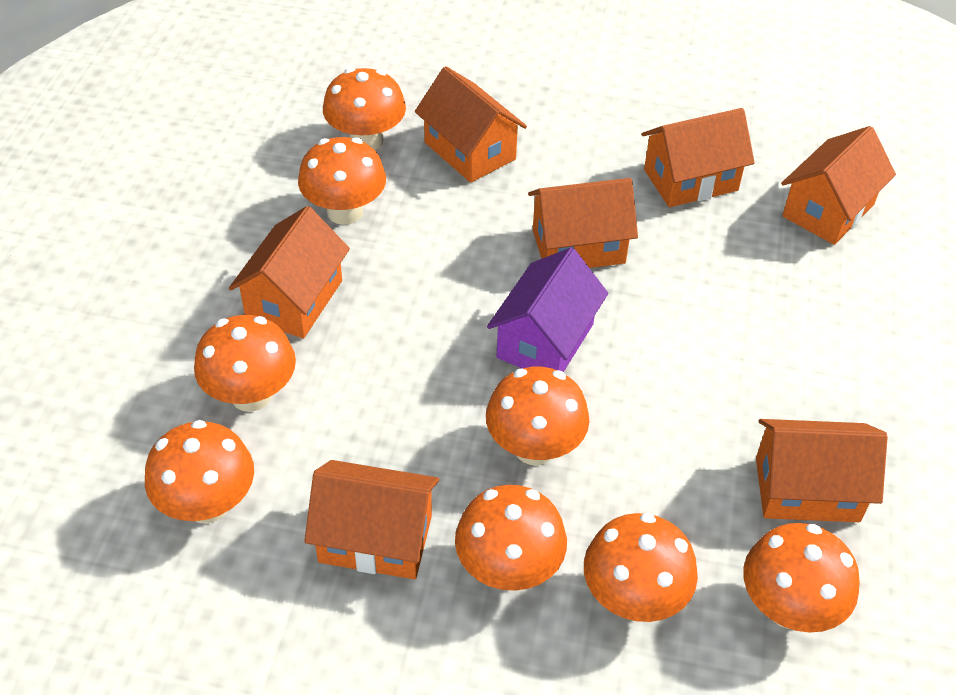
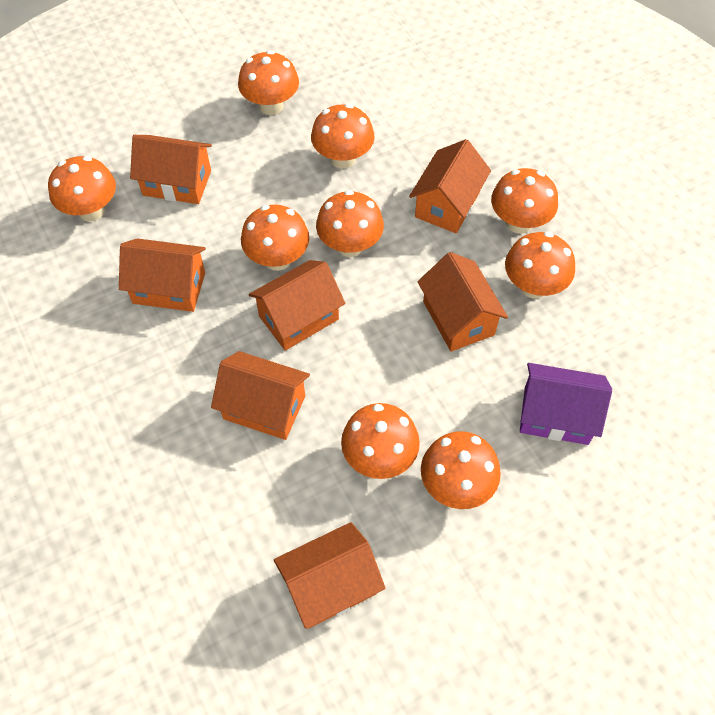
orange mushroom: [145,420,254,523] [194,315,296,412] [298,137,386,225] [323,68,406,150] [455,485,567,591] [486,367,589,465] [584,513,698,622] [743,523,860,633] = 8 -> [48,156,116,222] [238,50,299,115] [241,205,309,271] [311,104,375,169] [316,190,384,257] [341,403,420,479] [421,431,501,509] [491,168,558,234] [505,232,575,298] = 9

